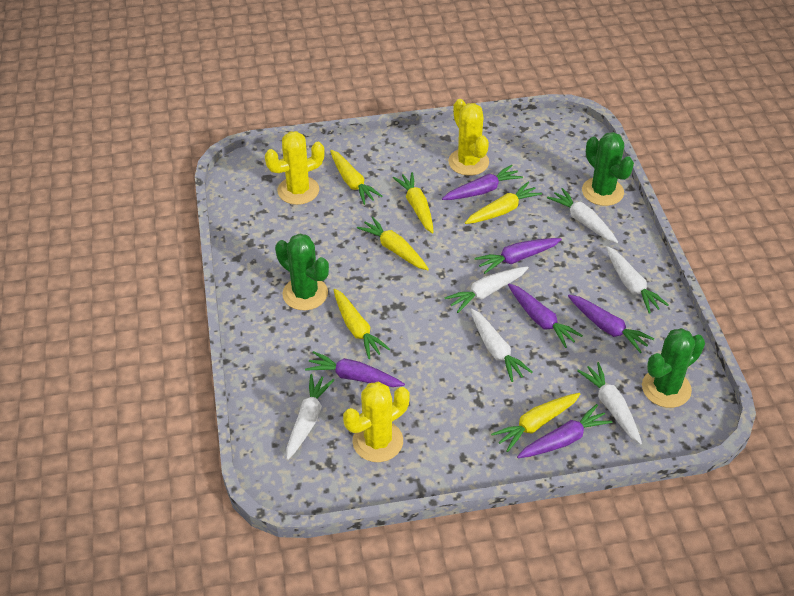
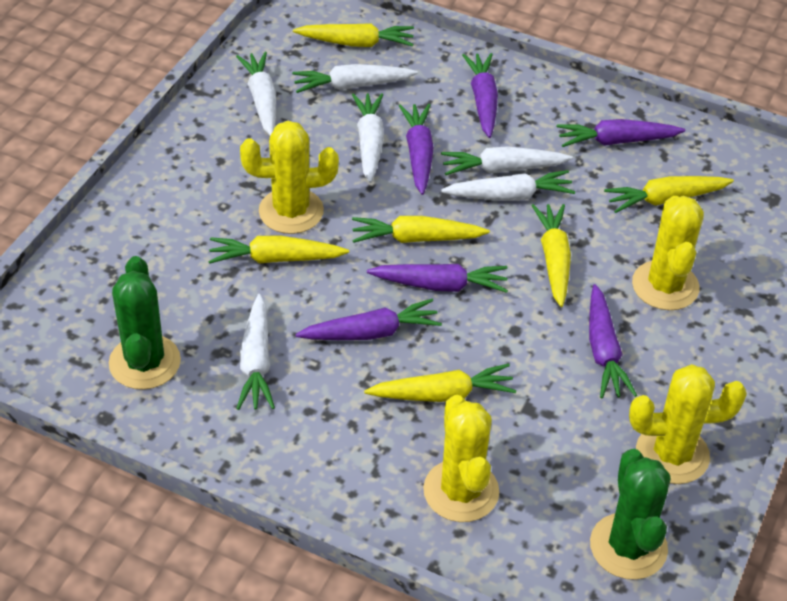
green cactus: [275,234,329,310] [582,132,634,206] [642,328,705,408] = 3 -> [109,256,181,390] [590,449,671,580] = 2
yellow cactus: [265,131,325,205] [343,382,409,462] [448,99,489,176] = 3 -> [240,121,339,234] [423,395,499,522] [629,364,747,484] [632,196,704,310] = 4

